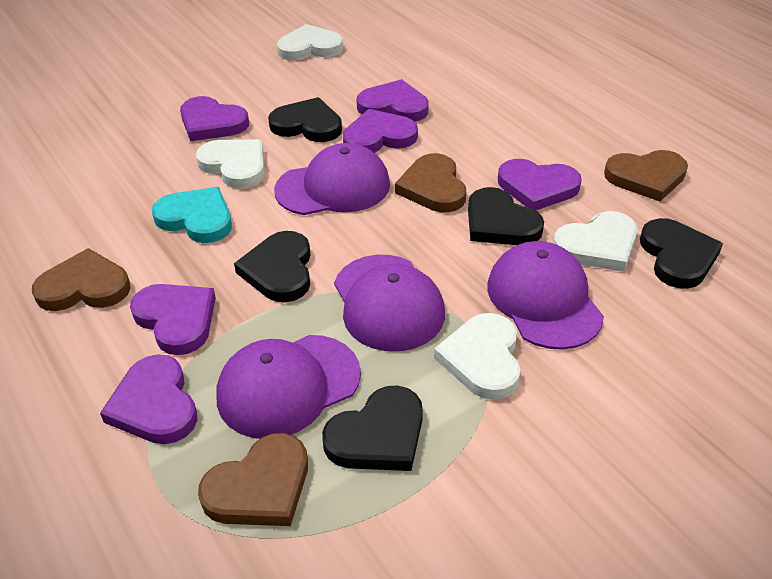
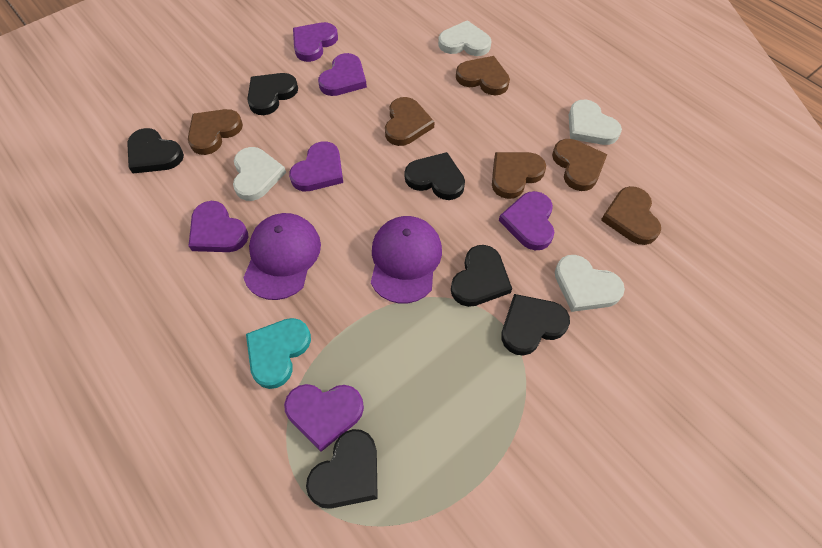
black heart: [234,231,311,302] [268,97,342,142] [322,386,423,471] [468,187,544,245] [640,218,723,289] = 5 -> [127,128,184,174] [247,73,298,115] [306,429,378,509] [405,152,465,200] [451,245,512,307] [501,294,570,356] = 6
brown heart: [32,248,131,311] [198,433,308,526] [395,153,466,212] [604,150,688,201] = 4 -> [188,109,243,155] [385,97,434,146] [456,56,510,95] [492,152,546,199] [552,139,607,191] [601,186,661,245] = 6
purple cap: [216,335,361,439] [274,143,390,215] [334,255,445,351] [487,241,604,350] = 4 -> [243,213,321,300] [371,216,442,303] = 2

